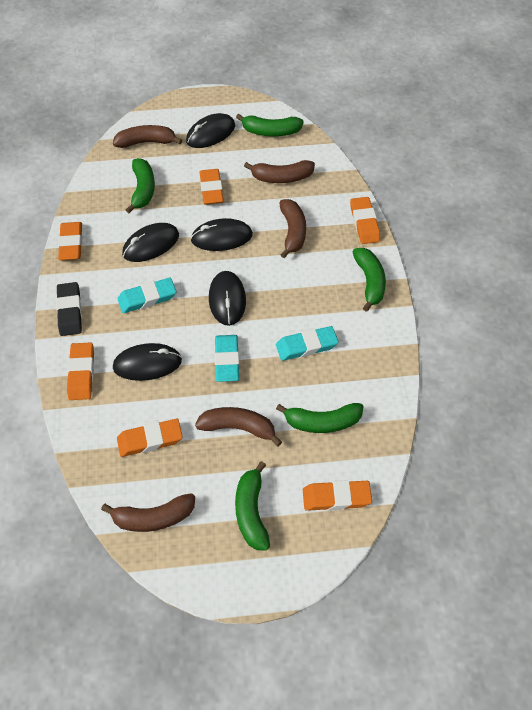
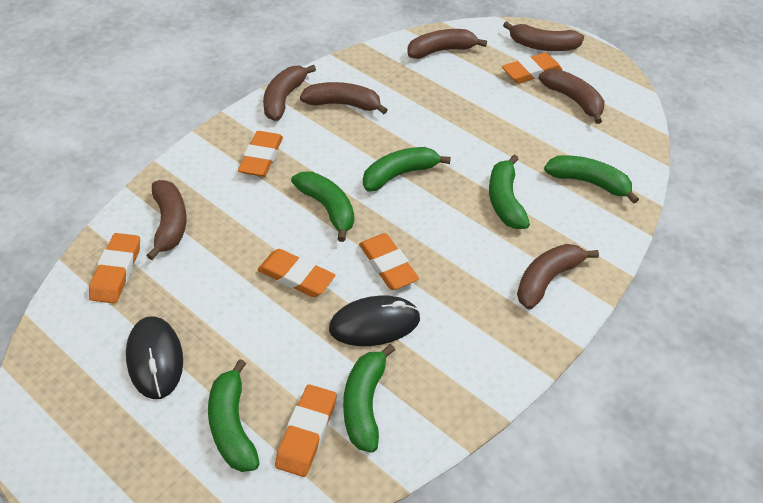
black eraser: [56,282,82,336] = 1 -> none = 0
black mouse: [113,343,182,381] [122,223,179,262] [186,113,235,148] [190,218,253,251] [209,271,246,326] = 5 -> [126,316,183,399] [329,295,420,346] = 2
brown banana: [101,493,195,532] [113,125,182,148] [195,407,282,447] [244,160,315,183] [279,199,306,258] = 5 -> [147,180,187,260] [263,65,316,121] [300,82,387,114] [407,29,487,59] [503,21,584,51] [517,244,599,310] [539,69,604,124] = 7
green banana: [126,158,155,213] [235,461,270,551] [236,114,304,136] [276,403,363,433] [352,248,386,312] = 5 -> [208,359,260,472] [291,171,354,242] [343,344,395,453] [363,147,451,192] [489,155,530,229] [544,155,639,204] = 6
turquoise eraser: [117,278,176,313] [215,335,239,382] [276,326,338,361] = 3 -> none = 0

